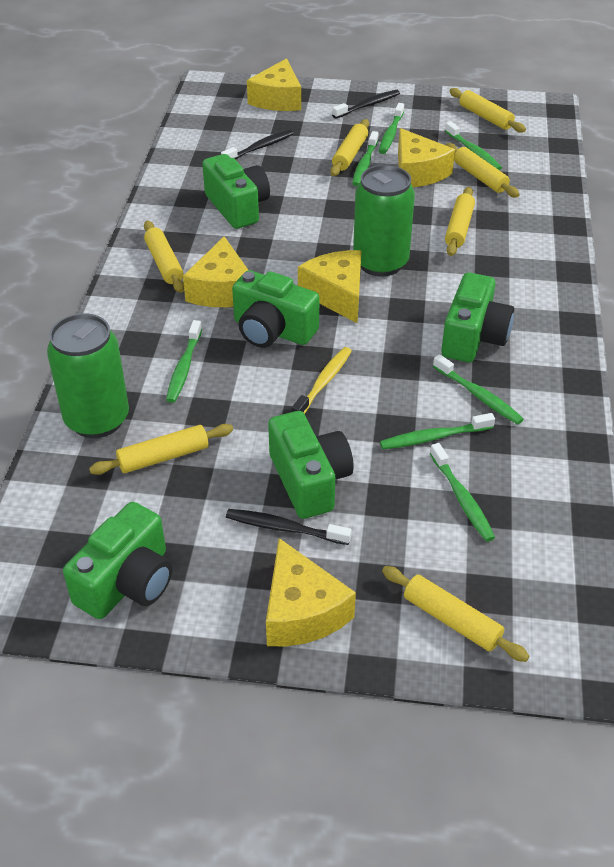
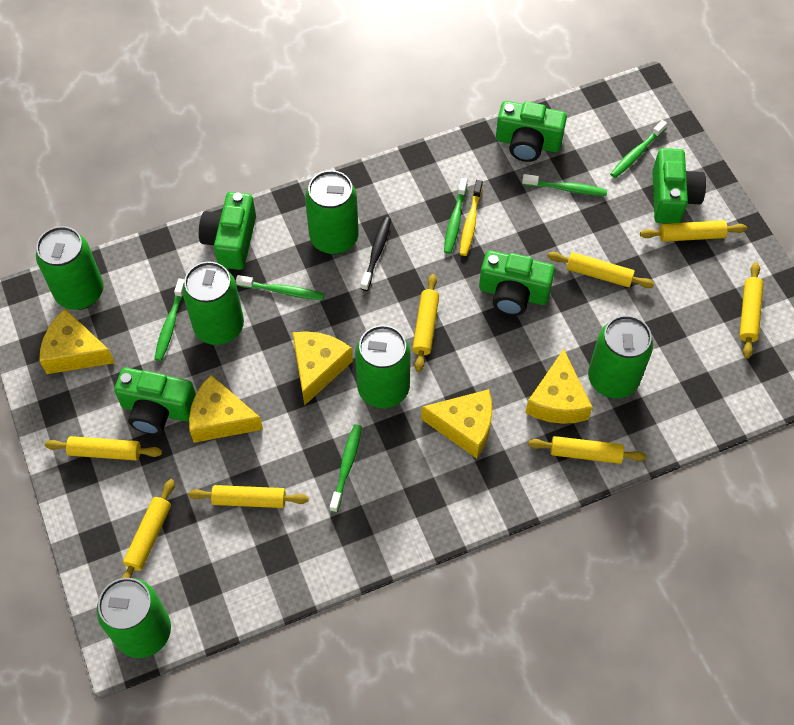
black toothbrush: [221,130,294,160] [226,509,352,545] [332,90,400,119] = 3 -> [361,217,391,291] = 1
green can: [47,313,129,438] [353,165,415,277] = 2 -> [36,226,104,310] [97,578,171,658] [182,262,244,345] [305,170,359,255] [355,325,411,408] [588,315,653,398] = 6
green toothbrush: [166,320,202,403] [352,131,378,186] [379,103,404,154] [380,413,495,449] [430,443,495,542] [433,354,524,424] [445,121,502,170] = 7 -> [154,278,185,361] [236,275,324,300] [330,424,362,513] [444,178,467,254] [522,174,607,196] [610,120,667,178] = 6
yellow rolling pin: [89,424,233,475] [144,221,184,293] [330,119,369,176] [382,566,530,662] [445,187,475,256] [446,143,520,197] [450,88,526,133] = 7 -> [45,436,162,460] [121,479,175,578] [188,485,309,508] [412,274,439,372] [528,436,647,464] [547,252,654,288] [640,220,747,242] [739,262,764,359] = 8

